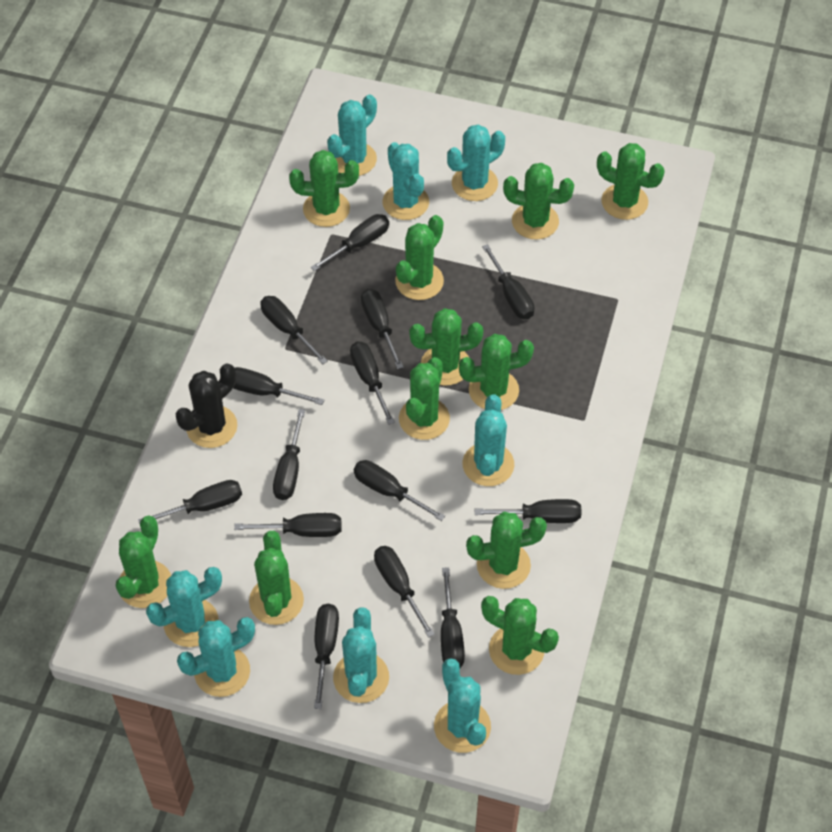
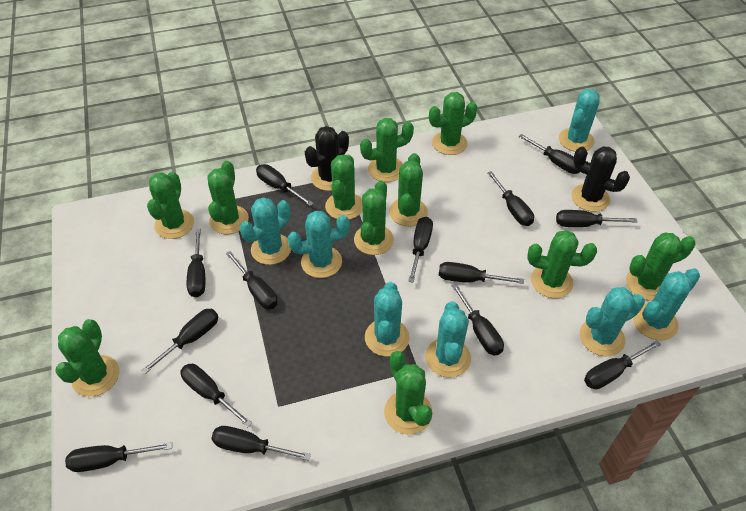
black cactus: [176,363,237,448] = 1 -> [305,126,349,191] [571,146,630,212] = 2
turquoise cactus: [146,567,222,647] [177,617,255,697] [327,95,377,176] [333,607,389,703] [383,142,429,220] [434,658,491,753] [447,124,505,201] [462,394,514,486] = 8 -> [240,197,291,265] [288,211,350,278] [365,282,409,357] [425,301,471,378] [559,89,599,152] [580,287,645,356] [633,268,700,340] = 7

